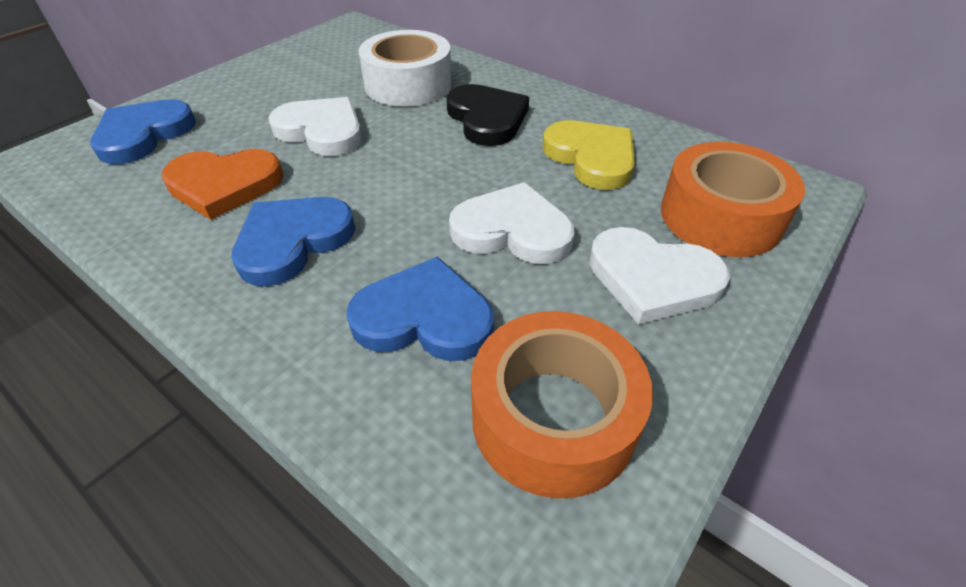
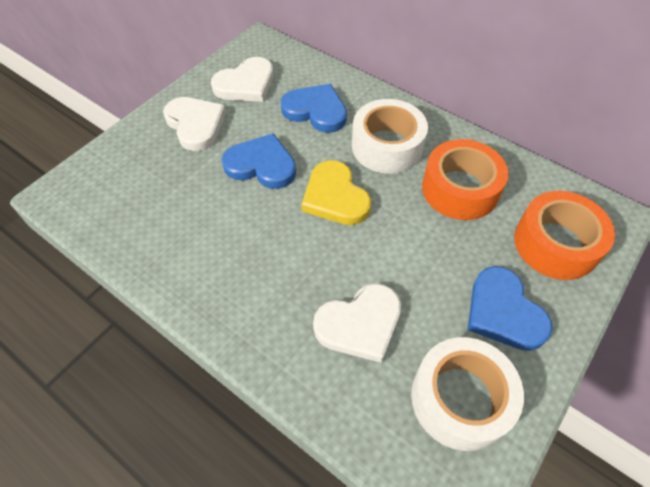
black heart: [446,84,529,146] = 1 -> none = 0
orange heart: [161,149,283,220] = 1 -> none = 0
white tape: [358,30,452,107] = 1 -> [352,99,428,174] [411,337,524,451] = 2

